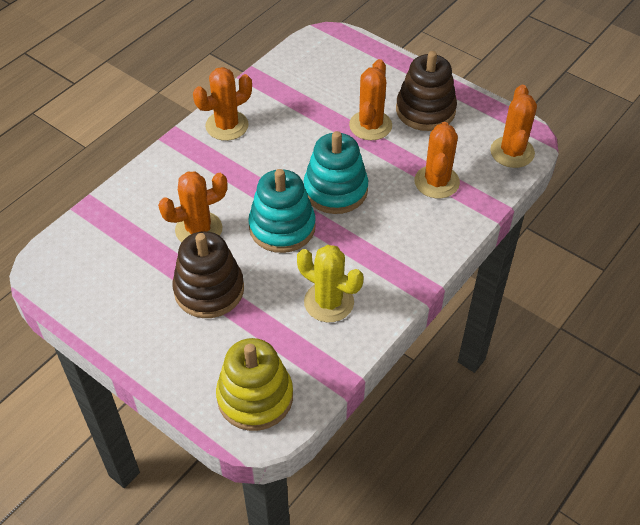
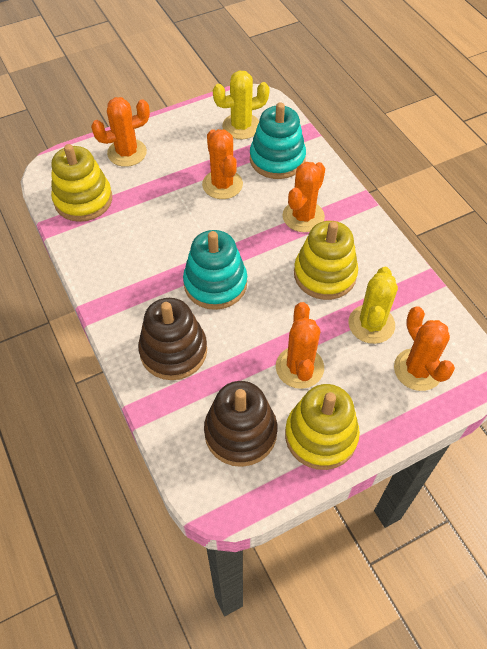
yellow cactus: [297,245,363,323] = 1 -> [213,71,270,139] [348,267,398,344] = 2
yellow stacking toy: [216,338,293,431] = 1 -> [51,144,112,222] [285,384,360,470] [294,221,358,300] = 3

